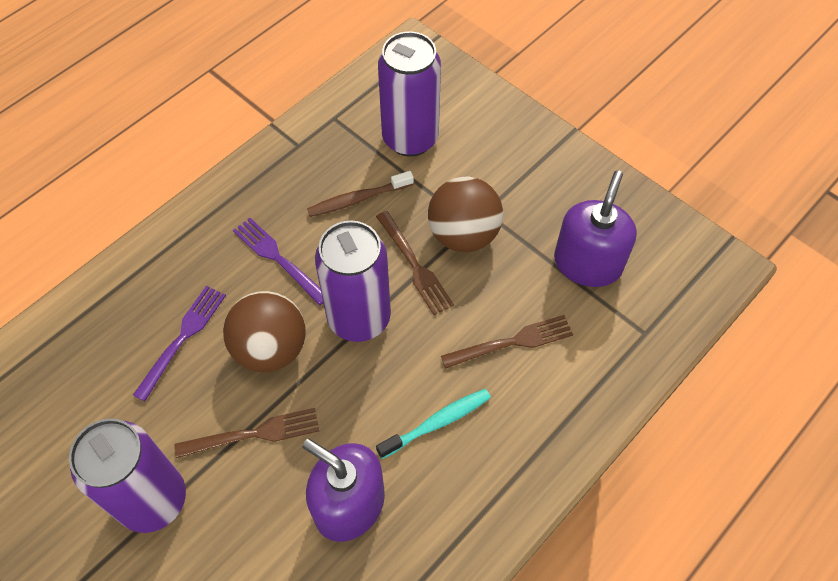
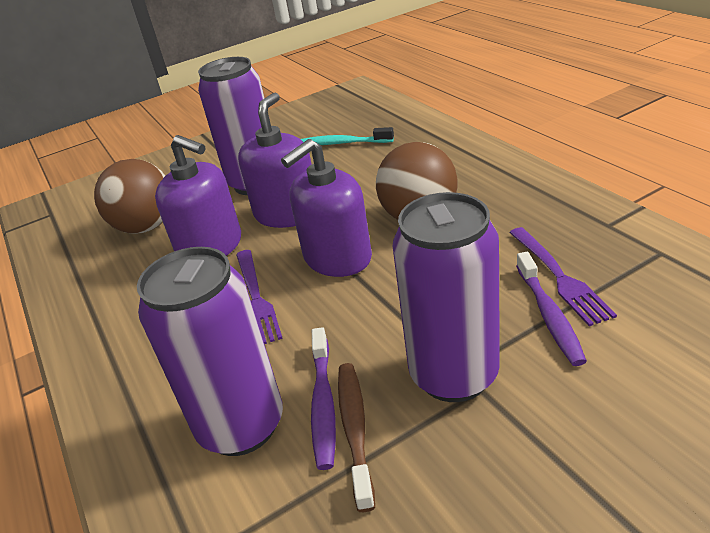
brown fork: [174,408,319,458] [376,211,454,315] [441,315,573,369] = 3 -> none = 0
purple soap dispenser: [303,439,385,542] [554,170,637,287] = 2 -> [155,135,241,256] [238,93,312,228] [281,139,372,277] = 3
purple toothbrush: none = 0 -> [311,327,336,470] [516,252,587,366] = 2

